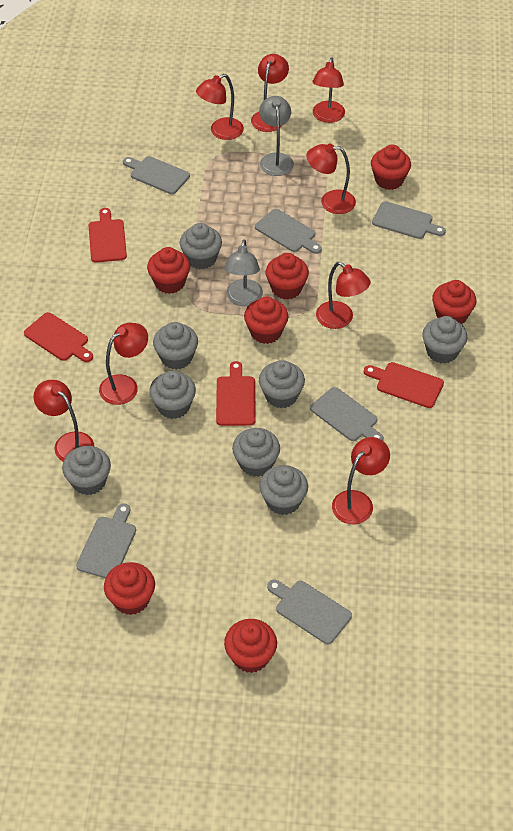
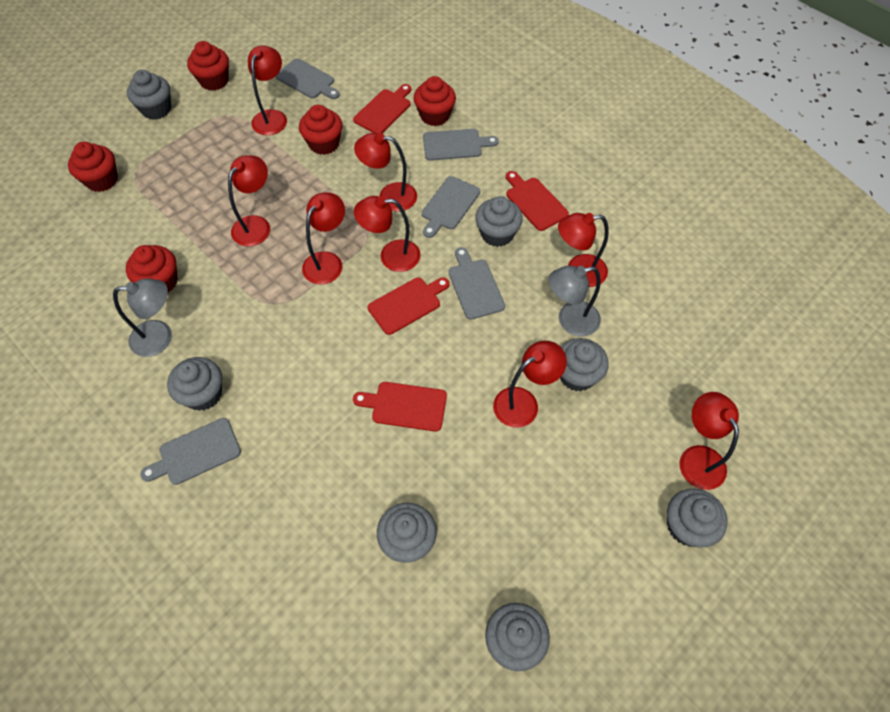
grey cupcake: [62,446,111,495] [149,371,196,419] [153,322,198,370] [180,223,222,269] [232,428,280,477] [259,360,305,408] [259,465,308,515] [422,316,467,364] = 8 -> [127,70,171,120] [167,357,222,411] [377,503,437,563] [475,196,523,247] [485,603,550,671] [560,338,609,391] [667,489,728,548] = 7
grey cutting board: [76,503,136,578] [123,156,190,194] [255,209,322,254] [267,580,352,644] [310,387,384,441] [372,201,446,239] = 6 -> [140,418,241,485] [276,58,340,99] [422,176,480,238] [423,129,499,161] [448,247,505,320] = 5
red cupcake: [104,562,155,615] [147,247,190,294] [224,619,277,673] [244,296,289,344] [266,253,309,300] [371,144,411,190] [432,280,476,324] = 7 -> [68,142,118,192] [126,245,177,293] [187,41,229,91] [299,105,342,155] [414,76,456,126] = 5

